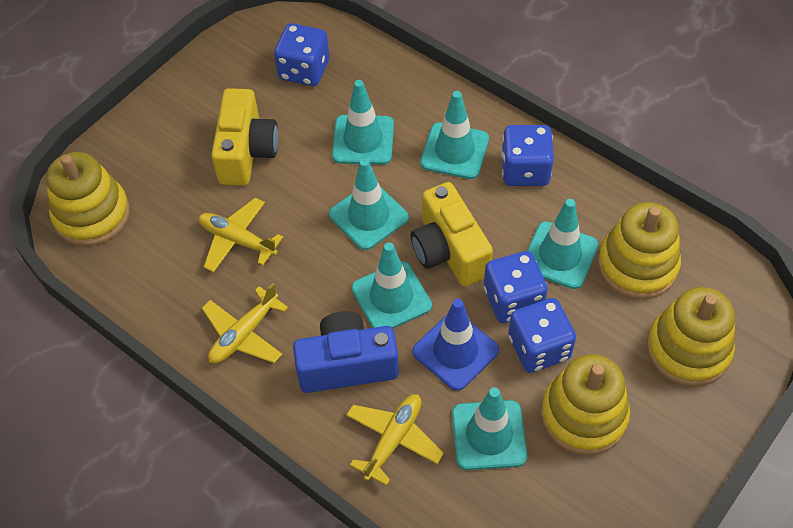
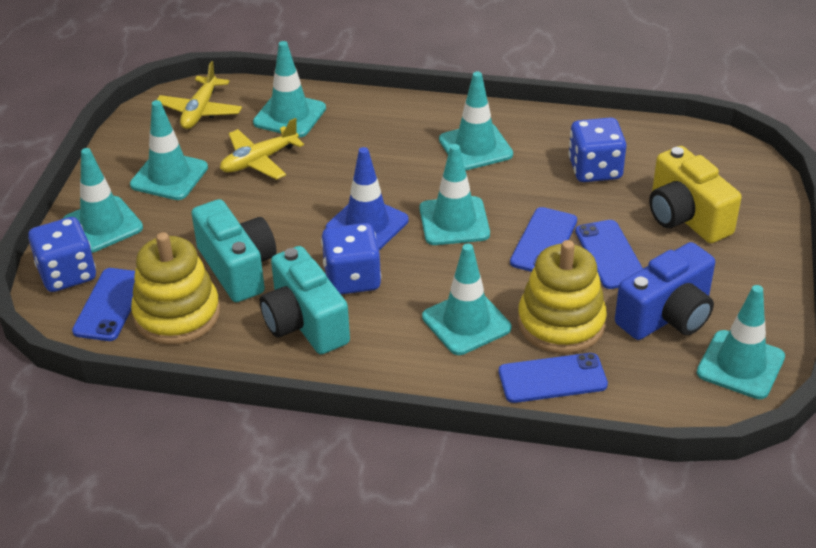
blue dice: [274,23,329,86] [484,251,548,323] [501,125,554,186] [508,298,576,373] = 4 -> [28,217,96,292] [321,223,381,295] [568,117,627,182] = 3
blue phone: none = 0 -> [72,268,135,341] [499,353,608,403] [510,207,577,272] [575,220,643,289] = 4
turquoise camera: none = 0 -> [191,199,277,302] [260,246,350,354] = 2
turquoise traffic cone: [329,158,409,250] [332,80,394,165] [351,242,432,328] [420,91,489,179] [452,387,527,470] [527,199,598,289] = 6 -> [62,148,143,253] [130,100,208,200] [253,41,326,137] [420,144,490,245] [422,243,511,355] [439,71,513,170] [697,285,785,399] = 7
yellow camera: [211,88,278,186] [411,182,493,287] = 2 -> [649,146,742,243] = 1
yellow plane: [198,198,283,272] [202,283,288,364] [346,394,444,486] = 3 -> [157,61,242,129] [220,118,304,180] = 2
yellow stacking toy: [46,152,130,246] [541,354,630,455] [598,202,681,299] [647,287,735,387] = 4 -> [131,232,220,345] [518,240,607,354] = 2

